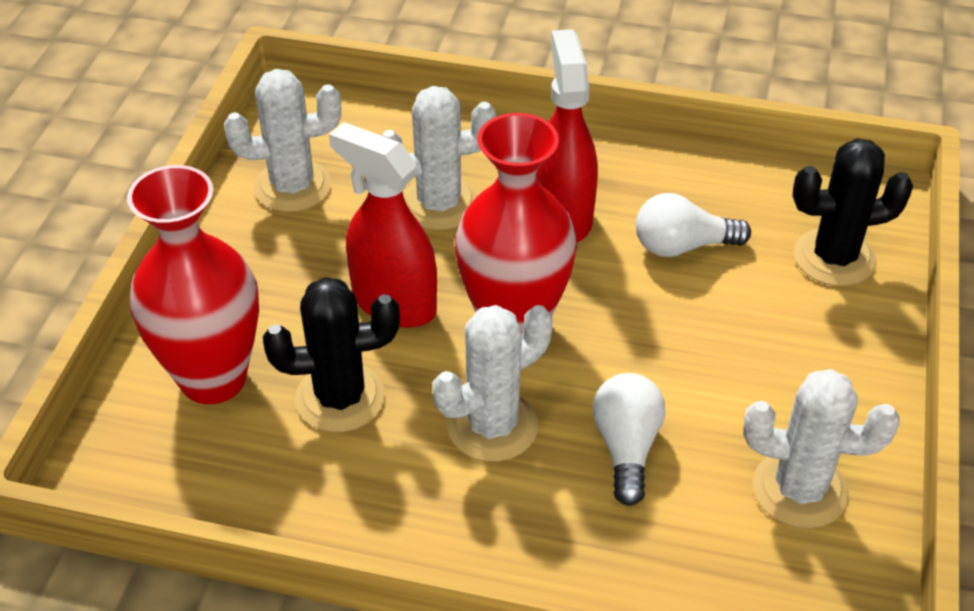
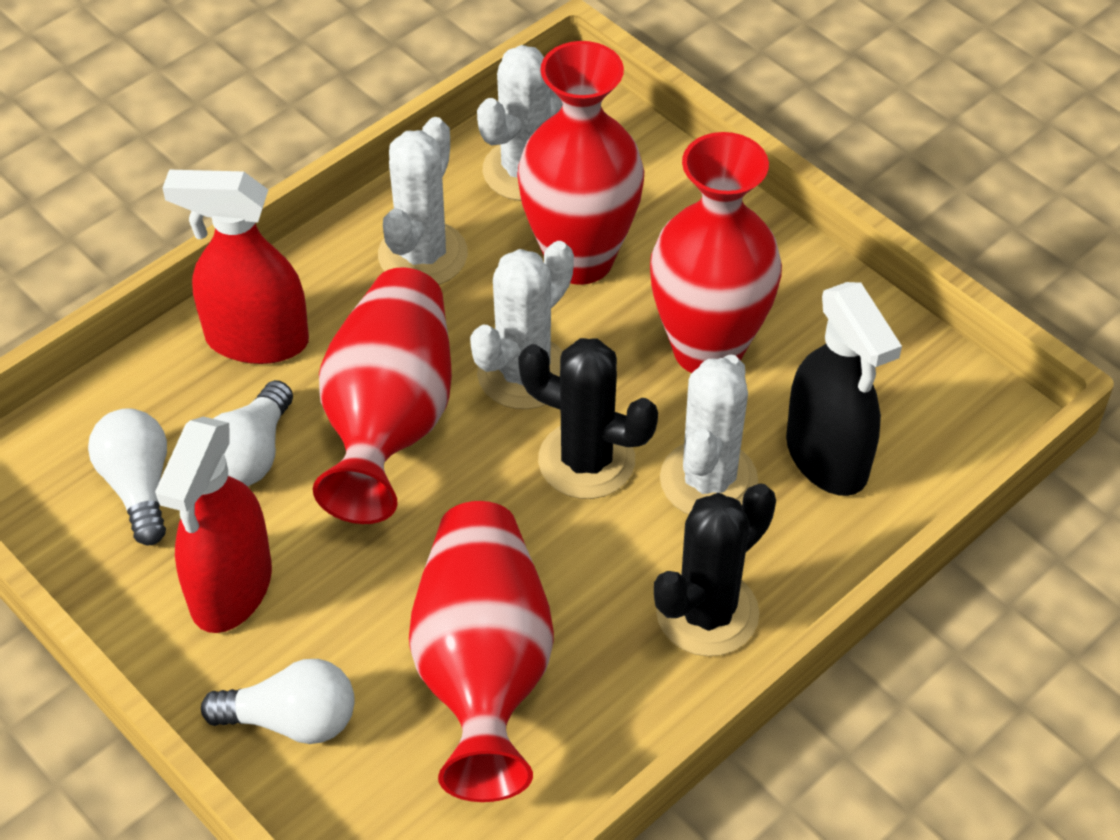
black spray bottle: none = 0 -> [786,282,902,496] = 1
red vase: [127,165,259,404] [455,113,577,334] = 2 -> [313,267,452,524] [409,501,554,802] [517,41,644,285] [650,132,782,373] = 4
white light bulb: [592,373,665,506] [636,193,751,257] = 2 -> [88,408,167,545] [201,659,355,744] [213,380,293,486] = 3

